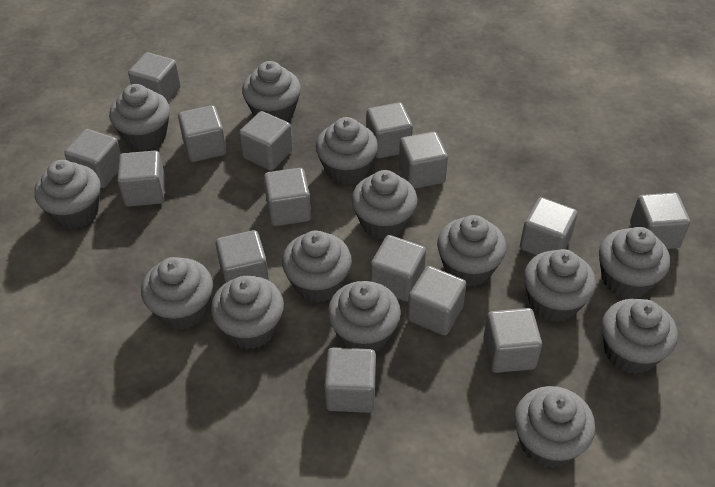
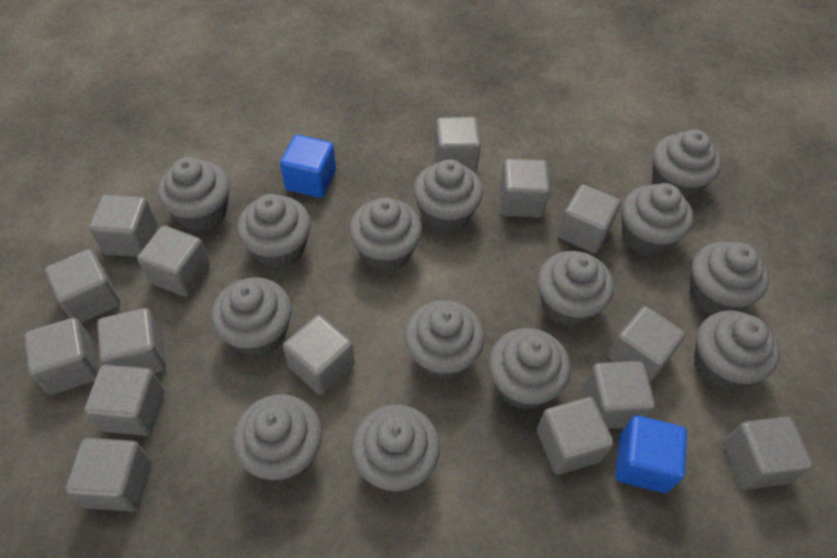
blue cube: none = 0 -> [280,135,336,198] [615,415,687,493] = 2

